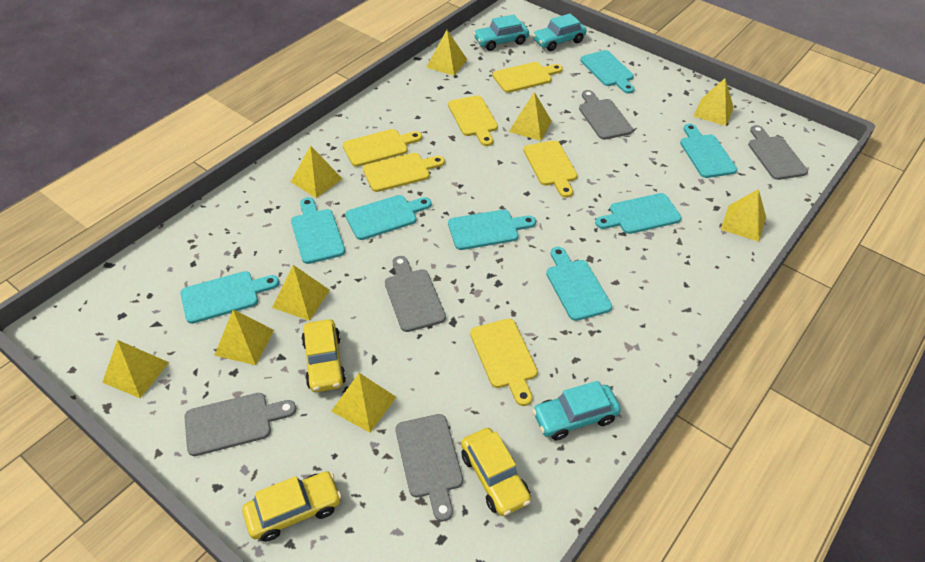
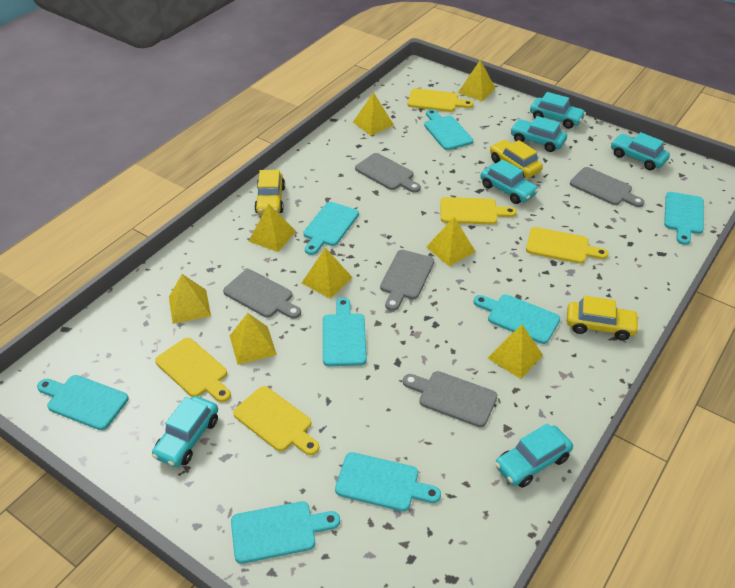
turquoise car: [473,15,529,51] [532,381,621,440] [533,14,587,51] = 3 -> [152,396,218,467] [480,159,539,204] [495,423,573,488] [510,116,567,152] [530,92,586,129] [611,132,670,170] = 6
yellow cutting board: [343,129,422,167] [363,153,445,192] [448,96,498,146] [470,319,538,406] [493,62,563,93] [524,140,578,198] = 6 -> [155,338,231,402] [233,386,319,455] [407,88,474,112] [440,197,517,224] [526,227,609,264] = 5
yellow pyramid: [102,340,169,398] [215,310,274,365] [272,265,330,321] [291,145,342,198] [331,373,396,433] [426,30,467,75] [509,92,552,141] [694,78,734,126] [721,189,766,242] = 9 -> [169,274,211,324] [230,313,277,365] [249,204,296,252] [302,248,353,299] [353,92,394,136] [426,217,476,266] [458,60,496,101] [488,325,543,379] = 8

